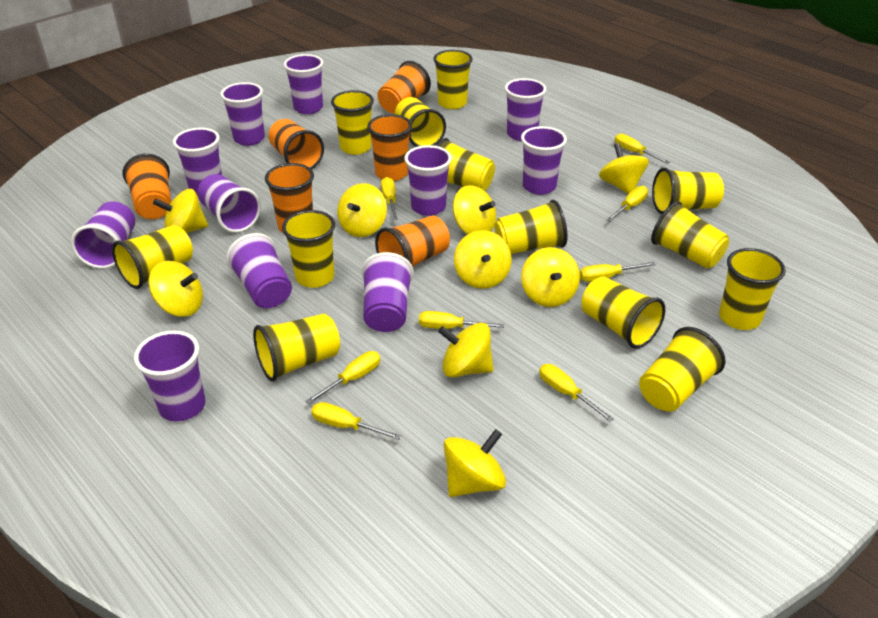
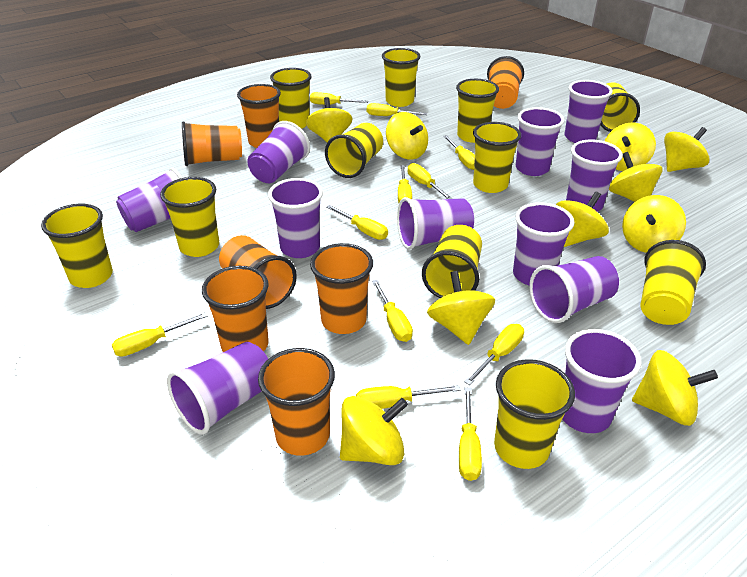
orange cup: [123,154,171,219] [265,163,314,233] [268,119,324,169] [367,114,412,181] [375,216,450,267] [377,61,431,114] = 6 -> [182,121,242,166] [202,266,269,352] [219,235,297,309] [237,84,281,148] [258,348,335,456] [310,243,373,334] [487,56,524,109] = 7
yellow cup: [112,225,193,289] [253,314,340,381] [282,210,335,288] [331,90,374,155] [395,97,446,147] [433,50,473,109] [436,138,495,191] [495,200,567,254] [582,277,666,349] [639,327,725,412] [651,201,729,269] [652,168,724,214] [719,248,786,330] = 13 -> [41,204,113,288] [160,177,219,257] [270,68,312,129] [325,123,383,178] [382,48,421,107] [422,225,482,298] [456,79,499,143] [473,122,521,193] [494,359,575,469] [600,83,640,132] [641,240,706,325] = 11
yellow screwdriver: [306,351,380,404] [311,402,402,440] [381,177,398,220] [419,311,504,329] [539,364,614,422] [580,262,656,282] [606,186,648,222] [615,134,670,164] = 8 -> [112,313,207,357] [310,92,368,105] [326,205,388,240] [356,385,461,409] [367,103,427,116] [372,280,413,342] [398,165,412,203] [408,163,453,199] [443,135,475,170] [459,387,482,481] [465,324,524,385] = 11
yellow spinning top: [149,261,203,317] [153,189,208,233] [337,183,387,237] [438,323,493,377] [443,429,506,497] [453,185,496,235] [454,230,512,289] [521,247,580,307] [599,143,649,194] = 9 -> [306,97,353,142] [340,396,408,465] [386,112,428,160] [427,271,495,345] [556,191,609,247] [605,122,656,171] [609,152,663,202] [622,195,686,253] [632,350,718,426] [664,127,710,172] = 10

